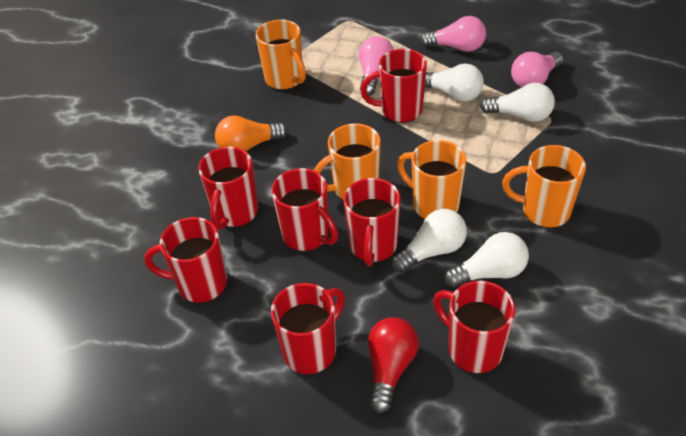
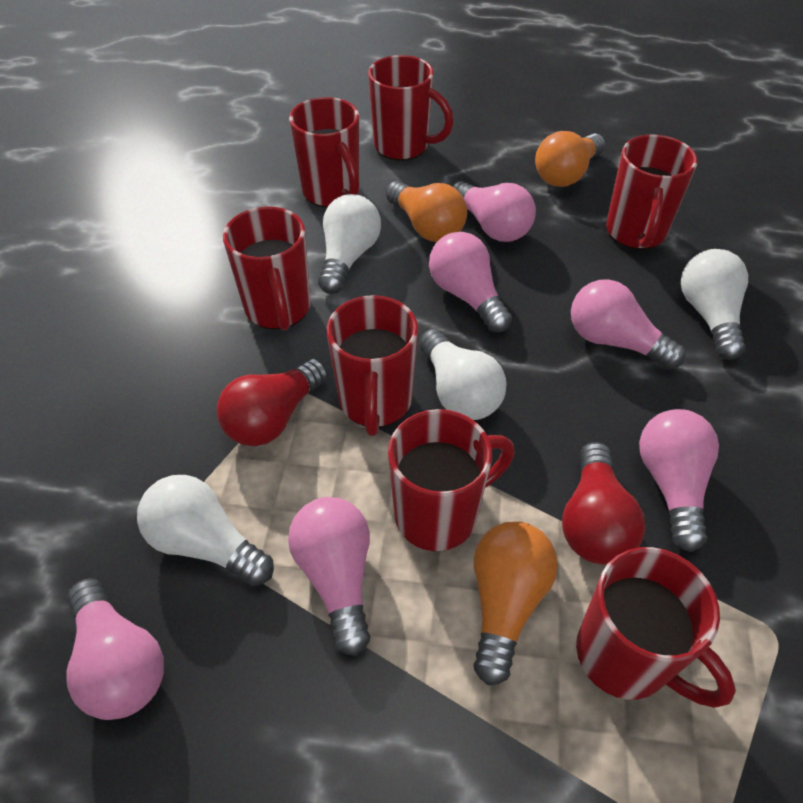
orange light bulb: [215,115,288,151] = 1 -> [386,181,467,242] [473,521,558,685] [535,131,605,187] = 3
orange mug: [256,20,306,90] [314,123,381,200] [397,140,466,219] [502,145,586,228] = 4 -> none = 0
pink light bulb: [359,36,394,96] [420,16,486,52] [511,52,563,88] = 3 -> [67,578,164,720] [288,497,370,656] [429,232,512,332] [452,181,536,242] [571,279,685,370] [639,409,719,552] = 6
red light bulb: [368,317,419,413] = 1 -> [217,359,328,446] [562,442,645,565] = 2

